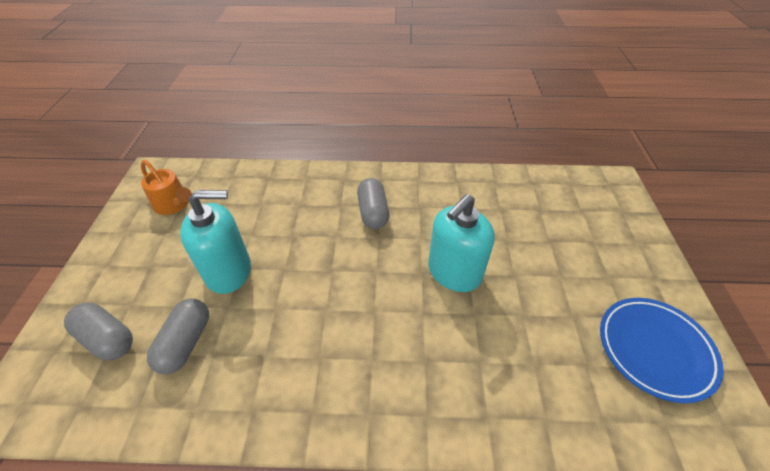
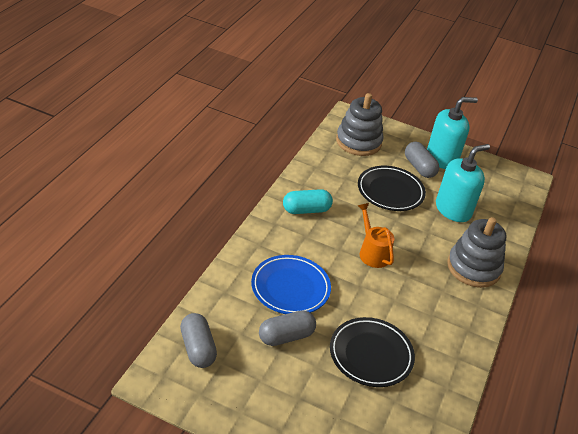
black plate: none = 0 -> [330,317,415,387] [358,166,426,211] = 2
grey stacking toy: none = 0 -> [336,93,383,156] [447,217,506,288] = 2
turquoise capsule: none = 0 -> [283,189,333,214] = 1

